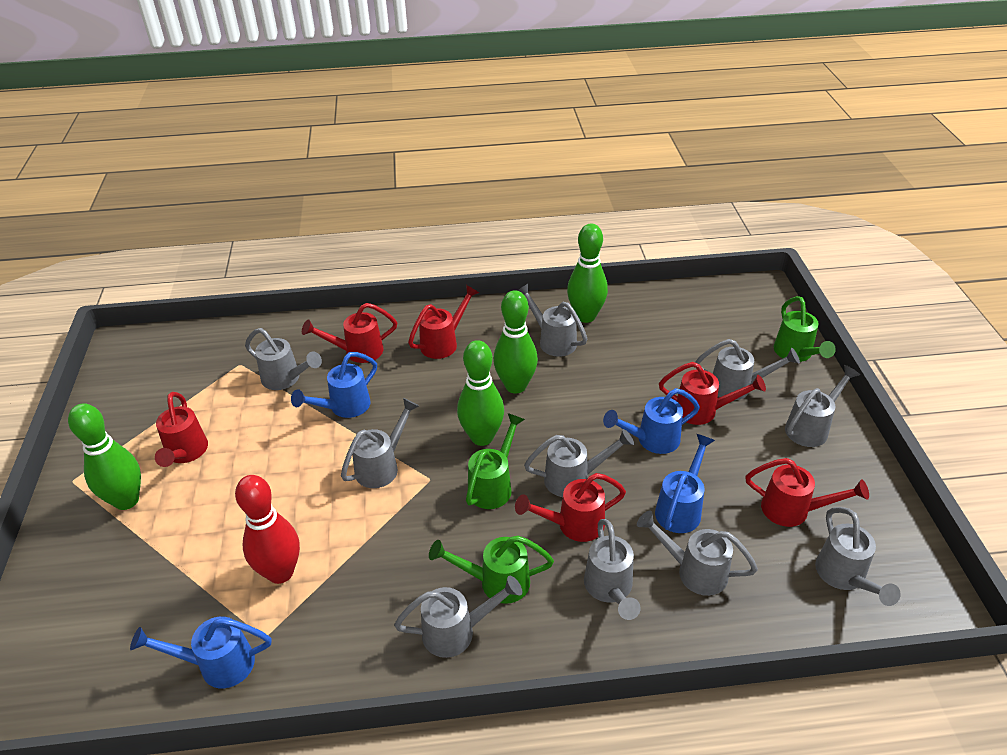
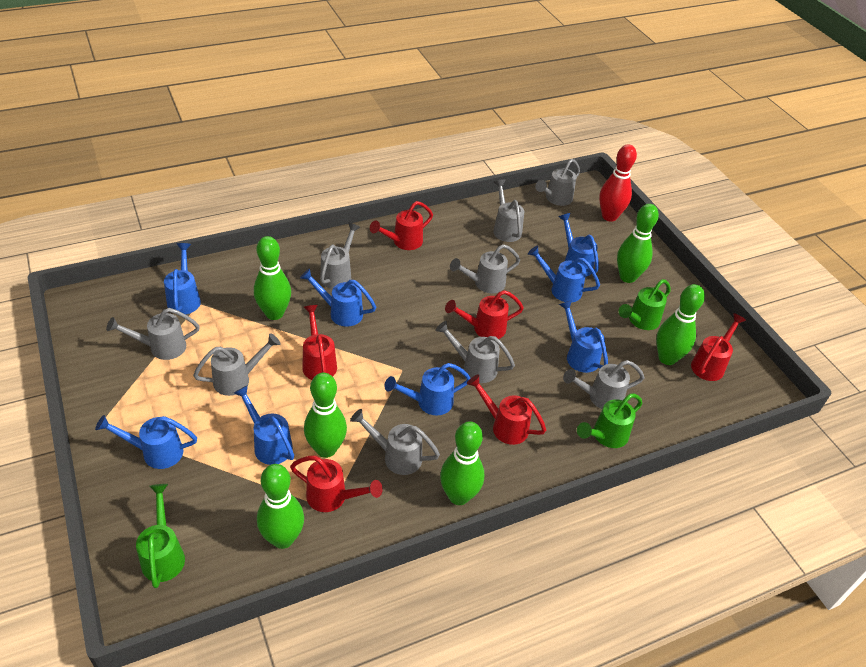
blue watering can: [130,617,272,688] [291,352,377,418] [603,388,700,454] [655,434,715,533] = 4 -> [95,415,197,469] [164,243,201,314] [234,385,294,465] [300,268,376,327] [385,363,471,415] [528,246,600,302] [558,213,599,277] [559,300,608,373] = 8
green bowling pin: [68,403,141,510] [457,340,504,446] [493,290,538,394] [567,224,608,323] = 4 -> [254,236,291,320] [257,464,304,549] [304,373,347,458] [440,421,484,505] [617,204,659,283] [656,284,705,365] = 6
grey watering can: [245,328,322,390] [341,398,419,488] [394,576,522,658] [517,284,587,357] [524,429,634,497] [584,519,641,620] [637,511,758,596] [695,339,800,400] [785,365,860,447] [815,507,901,606] = 10 -> [106,308,200,360] [193,333,281,396] [320,223,360,289] [350,409,440,475] [436,321,515,383] [450,244,520,293] [493,179,524,242] [535,159,580,206] [563,360,645,409] = 9

